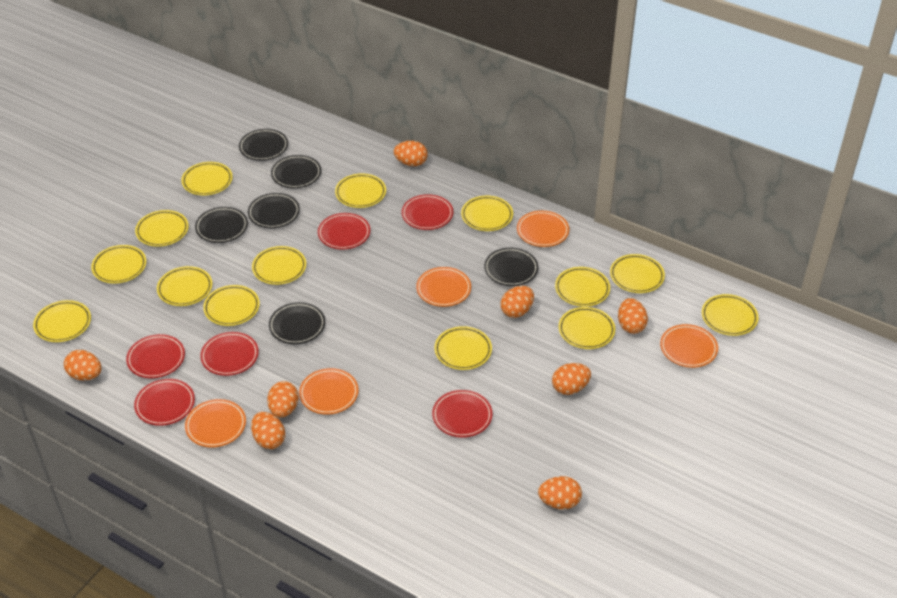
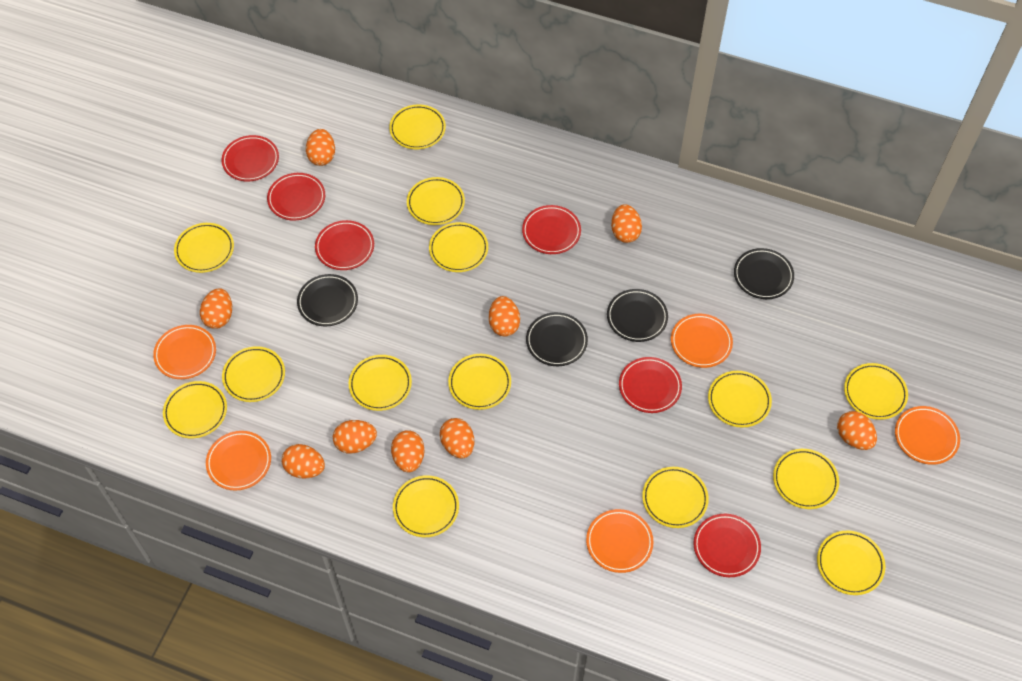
black plate: [195,207,248,243] [239,129,288,161] [248,193,300,228] [269,302,325,344] [271,155,321,188] [484,248,538,286] = 6 -> [297,274,358,326] [526,312,588,366] [607,289,668,342] [734,248,794,299] = 4
orange egg: [64,350,102,381] [251,412,285,449] [267,381,299,418] [394,141,428,166] [501,286,534,318] [538,476,582,509] [552,363,591,395] [618,298,648,334] = 8 -> [200,288,232,329] [282,444,325,479] [306,129,335,166] [333,420,377,454] [391,430,425,472] [440,418,474,459] [489,296,520,337] [611,204,642,243] [837,411,877,450] = 9

